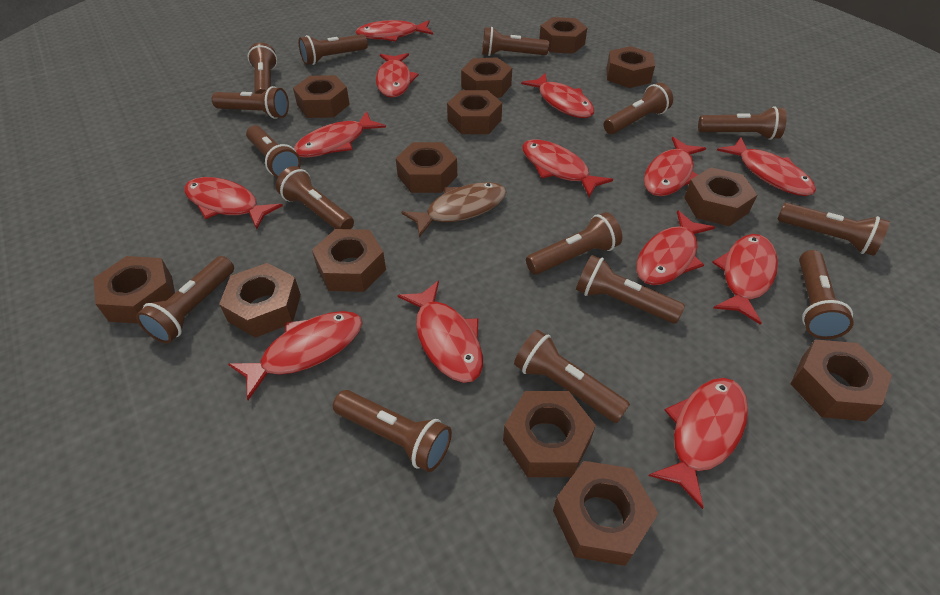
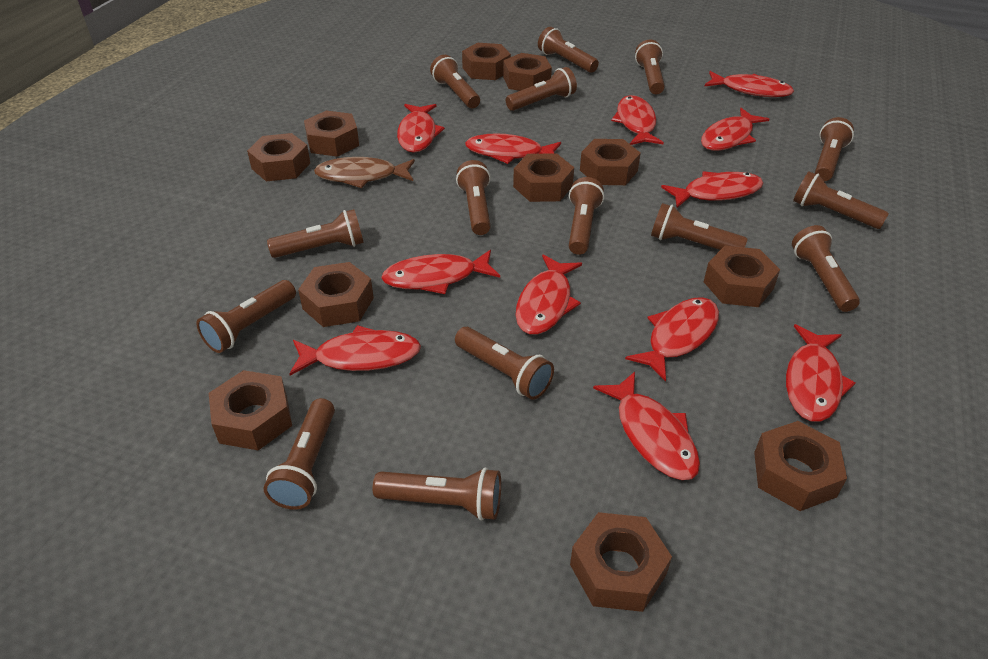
brown nut: [93,256,175,324] [219,263,301,338] [293,75,350,118] [312,229,386,292] [396,142,457,193] [447,90,502,134] [461,57,512,98] [503,391,596,477] [539,17,587,54] [553,461,658,566] [607,46,655,88] [684,167,757,226] [791,340,892,421] = 13 -> [209,370,292,450] [247,133,310,182] [298,262,374,327] [304,111,359,157] [462,43,511,80] [503,53,552,91] [513,153,574,202] [570,512,672,612] [580,139,641,185] [704,246,780,307] [754,421,847,511] = 11
red fish: [184,177,283,229] [228,311,363,400] [294,111,386,158] [355,20,433,42] [376,53,419,98] [398,281,483,383] [521,73,594,118] [522,139,613,197] [636,210,715,285] [644,137,706,196] [648,378,748,509] [712,234,778,325] [717,137,816,196] = 13 -> [289,325,421,376] [381,250,500,294] [397,104,445,153] [465,133,561,164] [515,255,582,335] [593,372,700,480] [611,95,664,145] [625,297,719,382] [661,171,764,208] [701,108,770,151] [704,71,794,97] [786,324,855,422] = 12

